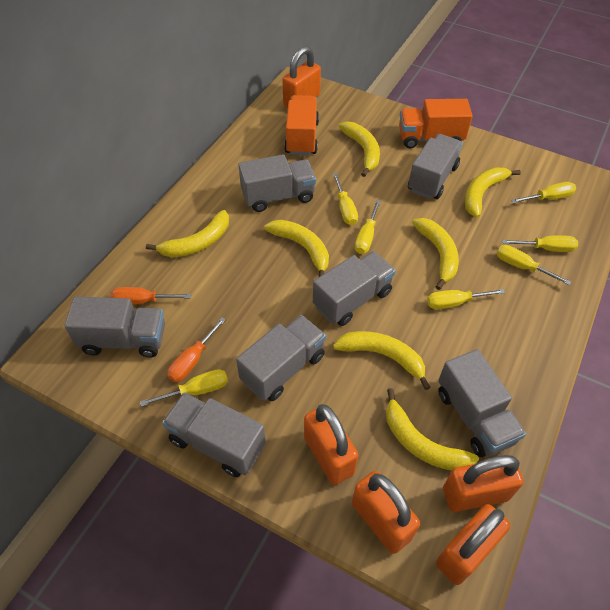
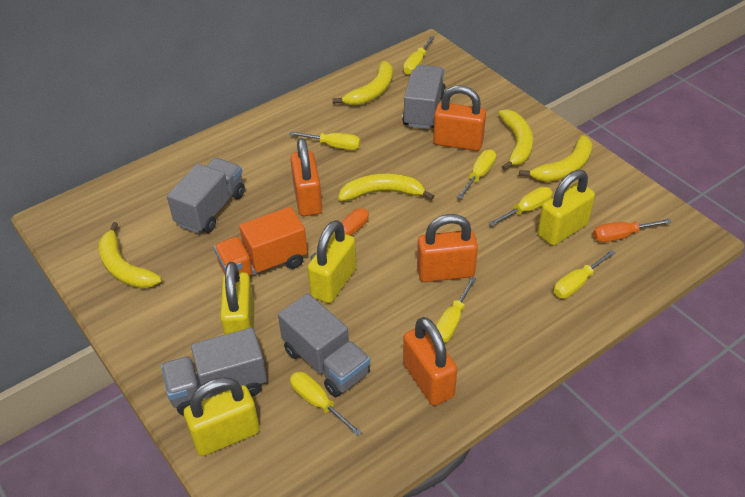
grey truck: [65,297,165,358] [162,392,266,477] [236,315,326,401] [238,154,316,212] [313,251,396,326] [408,134,463,199] [438,349,526,457] = 7 -> [161,327,267,415] [167,158,245,233] [278,293,370,397] [402,65,446,129] = 4
orange padlock: [283,46,321,108] [304,404,359,485] [352,471,420,554] [436,504,510,585] [443,455,524,512] = 5 -> [290,138,322,216] [403,317,457,406] [417,214,478,282] [433,85,486,151] = 4
orange truck: [284,95,319,155] [399,99,473,148] = 2 -> [214,207,308,280] = 1
yellow banana: [146,210,229,257] [264,220,329,277] [333,331,430,390] [339,121,380,177] [386,388,479,470] [412,218,459,290] [465,167,521,218] = 7 -> [99,222,162,288] [332,61,393,105] [338,173,434,201] [499,109,533,171] [519,135,592,182] = 5
yellow padlock: none = 0 -> [184,377,260,456] [220,262,254,335] [307,220,356,303] [538,170,595,246] = 4

